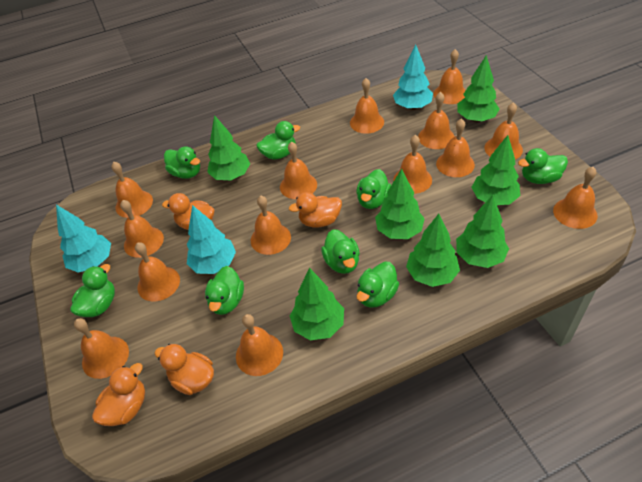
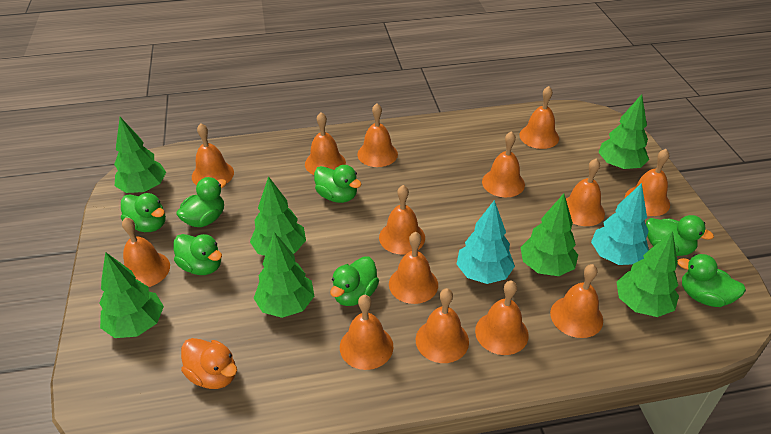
green duck: [70,264,115,317] [164,146,200,179] [205,266,244,315] [257,121,300,160] [321,229,360,274] [356,169,391,209] [357,262,399,308] [518,148,568,184] = 8 -> [121,193,166,232] [174,234,222,275] [176,177,227,227] [314,165,362,203] [330,256,379,306] [646,215,714,256] [678,254,746,307] = 7
orange duck: [92,363,145,426] [155,344,214,395] [162,193,214,230] [289,192,342,228] = 4 -> [181,338,237,389] = 1
turquoise tree: [56,205,111,273] [187,205,236,274] [393,44,433,110] = 3 -> [457,200,515,284] [591,183,649,265] = 2

